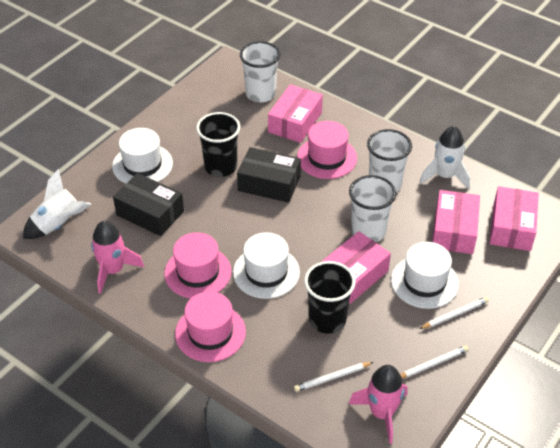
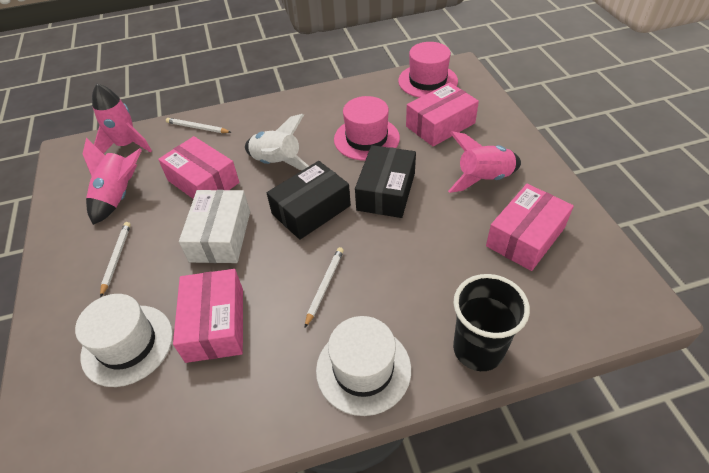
black cup: [196,112,240,177] [304,261,355,334] = 2 -> [453,274,530,371] = 1
pink hat: [164,232,232,298] [175,291,246,362] [297,121,357,179] = 3 -> [334,96,400,161] [398,42,458,98] = 2
pink rocket: [91,221,144,294] [349,365,407,444] = 2 -> [83,138,142,225] [92,84,152,154] [448,131,521,193] = 3
white box: none = 0 -> [179,190,250,263] = 1
white cup: [240,41,280,103] [349,175,396,242] [367,129,412,192] = 3 -> none = 0
white hat: [112,128,173,184] [233,232,300,299] [391,242,459,309] = 3 -> [75,294,173,387] [316,316,411,416] = 2
white rocket: [23,169,91,239] [419,126,470,189] = 2 -> [245,114,309,170] = 1

